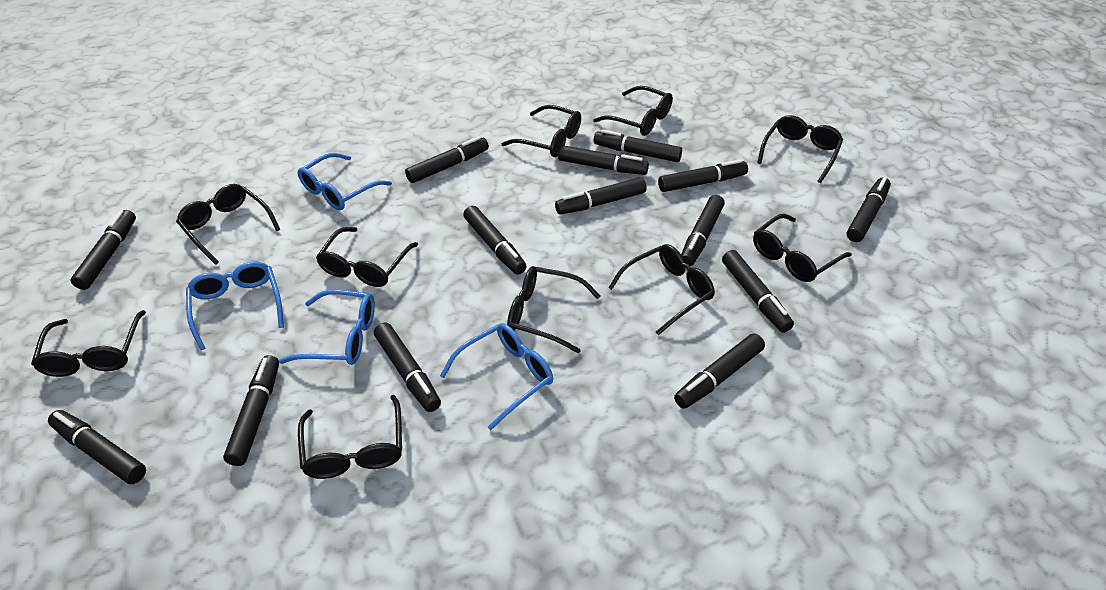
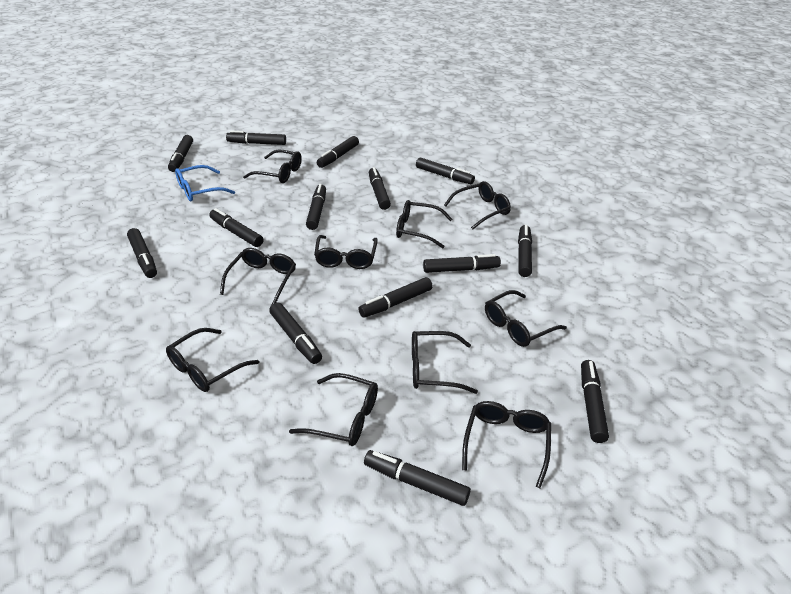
blue glasses: [186,262,284,350] [279,290,375,365] [298,153,392,210] [440,323,553,430] = 4 -> [175,165,235,201] = 1

